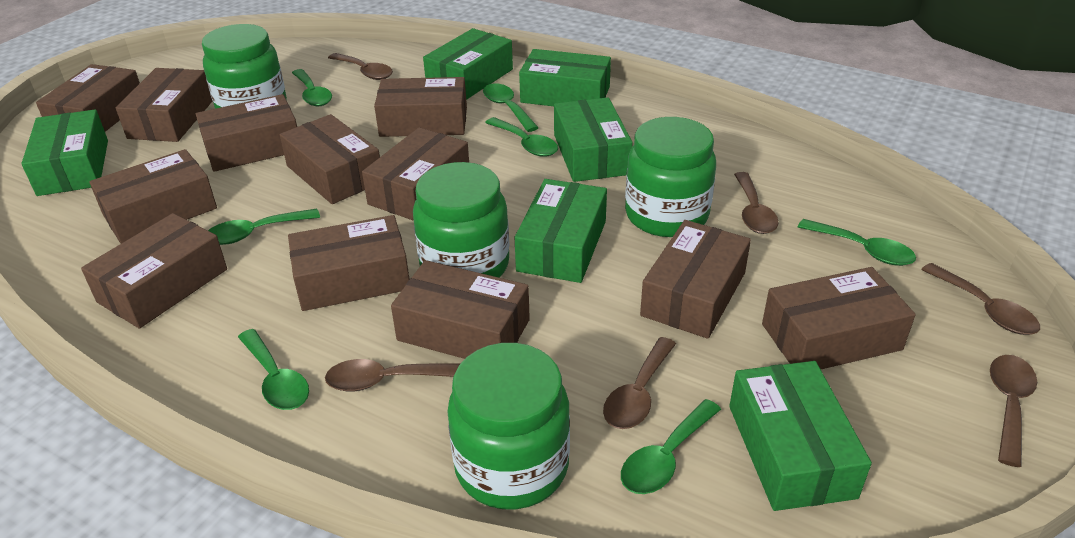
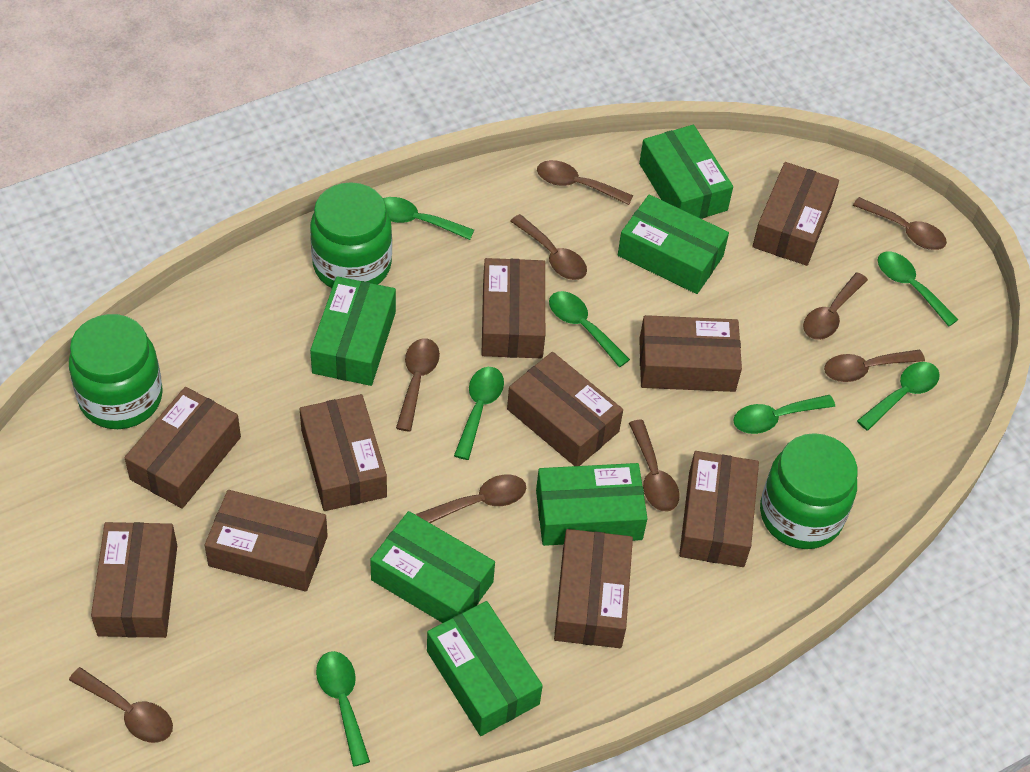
brown box: [36,64,140,132] [81,213,227,329] [89,149,217,243] [116,68,213,142] [196,94,297,172] [280,114,380,204] [288,215,409,311] [362,127,469,221] [374,77,467,137] [391,260,530,359] [640,220,751,339] [762,267,916,369] = 12 -> [91,522,177,638] [125,387,241,509] [205,490,328,592] [300,394,387,511] [481,258,545,358] [507,352,623,466] [554,529,633,648] [639,315,742,392] [679,451,759,567] [752,162,839,266] = 10
brown spoon: [325,359,460,392] [328,53,393,80] [603,337,676,429] [734,172,779,234] [921,263,1040,335] [990,355,1037,467] = 6 -> [69,667,173,743] [396,338,440,432] [416,475,526,523] [510,214,587,280] [537,160,633,205] [629,420,680,511] [803,272,868,340] [824,350,925,382] [853,197,947,250] = 9
green jar: [202,24,287,109] [413,162,509,278] [447,343,570,509] [625,117,716,237] = 4 -> [69,314,163,429] [310,182,392,288] [760,433,858,549] = 3

